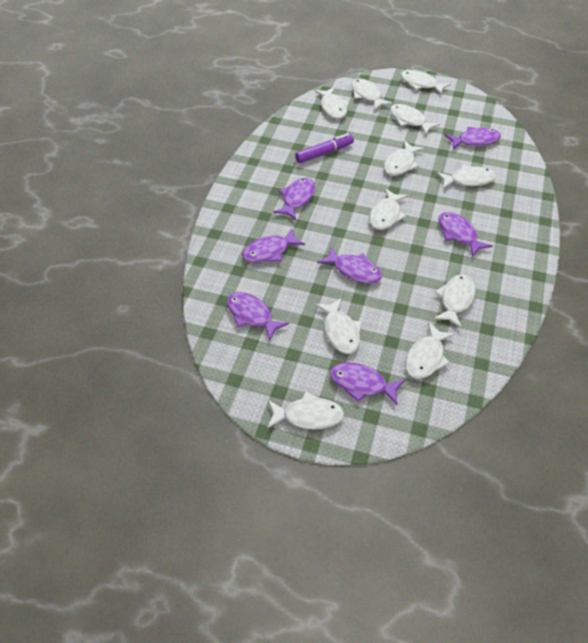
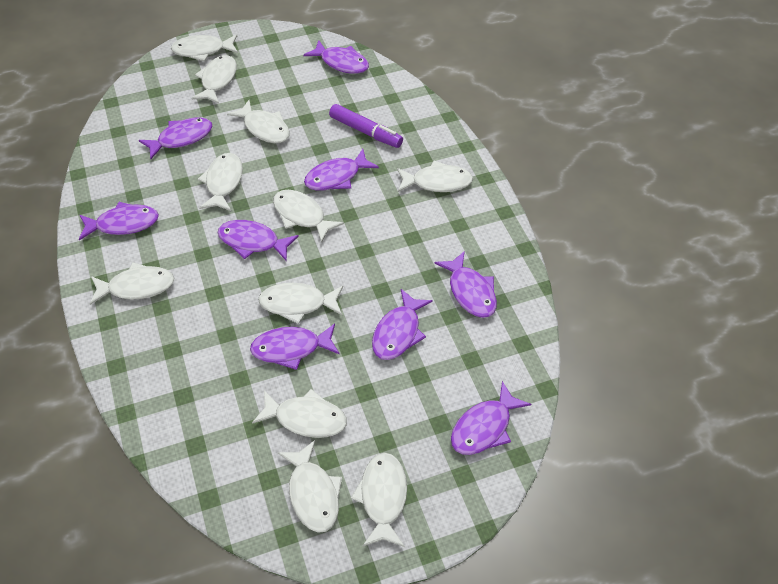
purple fish: [227,292,289,341] [242,228,305,263] [273,178,315,220] [317,247,382,284] [330,362,405,405] [438,212,492,257] [445,127,501,149] = 7 -> [79,202,159,241] [139,117,212,159] [218,220,299,261] [250,323,340,370] [303,40,369,74] [304,149,379,191] [372,289,433,360] [435,251,497,318] [451,381,531,455] = 9

